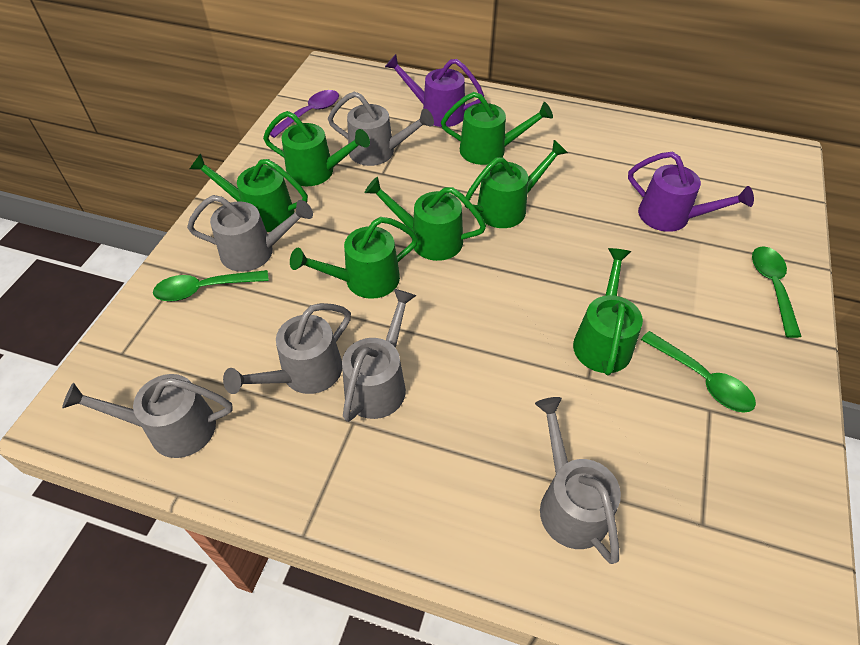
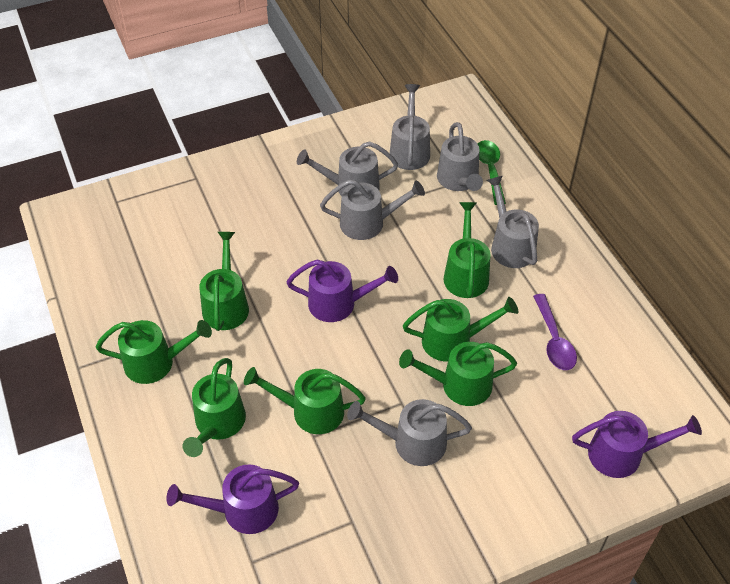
green spoon: [153,270,269,301] [641,331,756,413] [752,246,802,338] = 3 -> [478,140,506,205] = 1
purple watering can: [385,54,484,127] [628,152,754,232] = 2 -> [166,464,299,534] [286,260,398,322] [572,411,702,478] = 3

